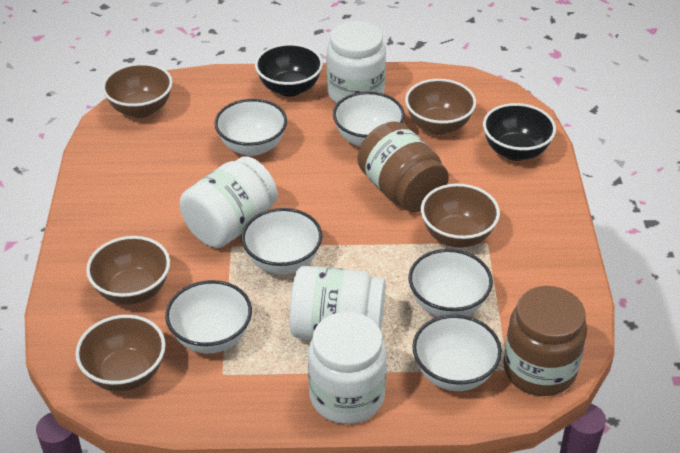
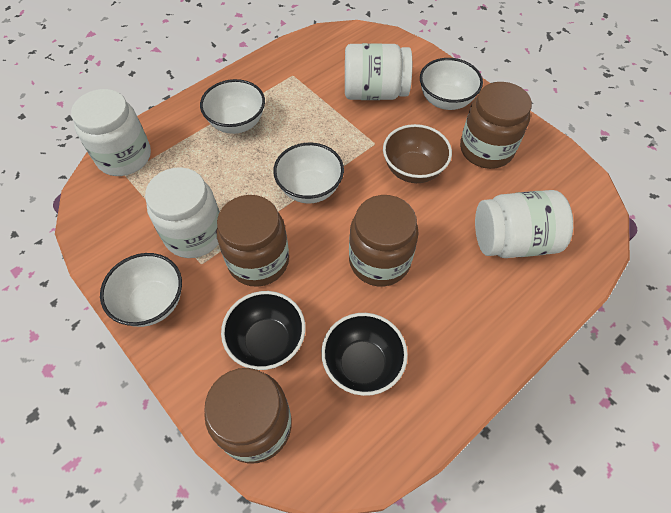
brown bowl: [75,315,166,391] [86,236,170,305] [102,63,173,118] [405,79,476,135] [421,183,500,248] = 5 -> [383,124,452,183] = 1
brown jar: [358,121,449,212] [503,286,587,396] = 2 -> [204,368,292,464] [217,195,289,287] [349,195,419,286] [460,82,532,169] = 4
white bowl: [165,280,252,353] [214,99,287,156] [241,208,322,274] [333,92,405,146] [409,249,493,317] [412,314,502,391] = 6 -> [100,253,182,327] [200,79,265,134] [273,143,344,203] [420,58,483,110] = 4

